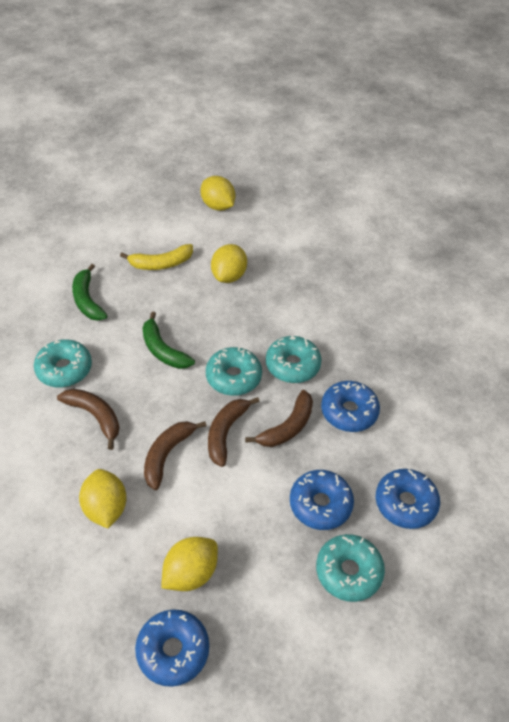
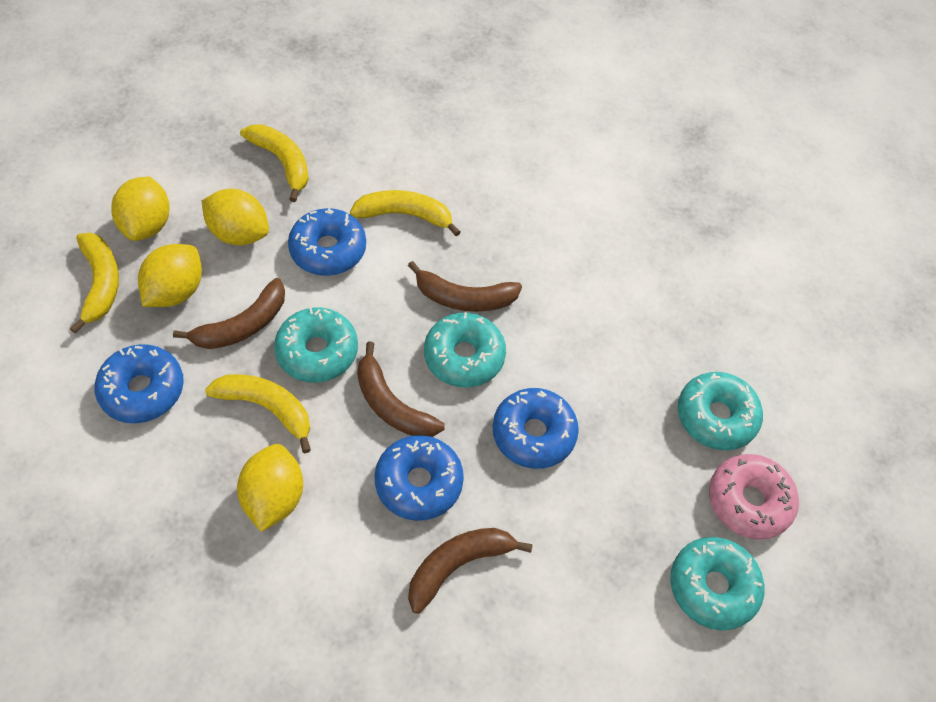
green banana: [72,264,108,321] [142,312,195,369] = 2 -> none = 0
pink donut: none = 0 -> [709,454,799,540] = 1
yellow banana: [120,244,193,270] = 1 -> [70,233,119,334] [205,374,311,453] [240,124,309,202] [350,190,460,236] = 4

